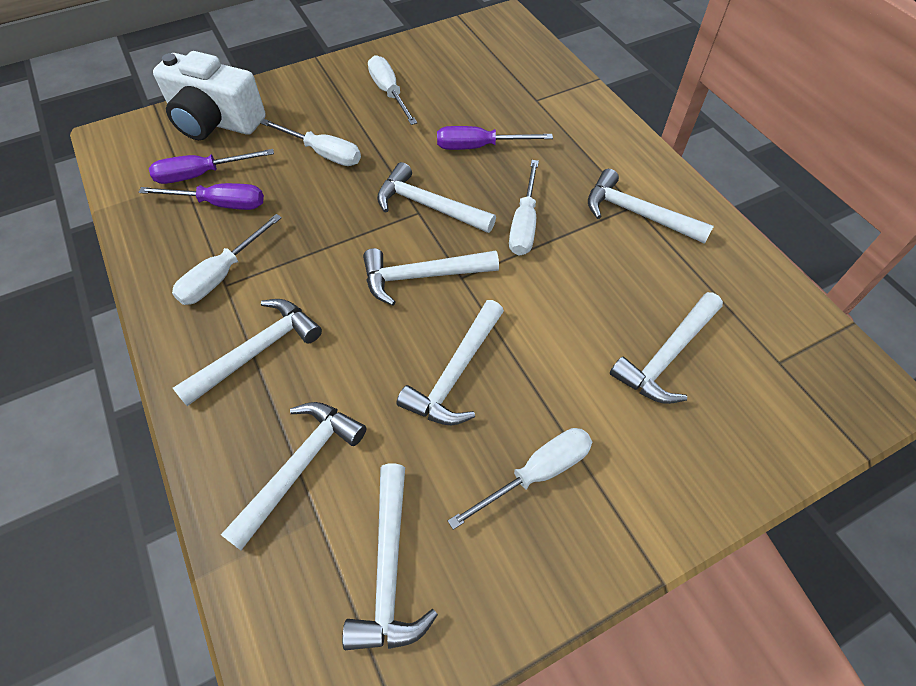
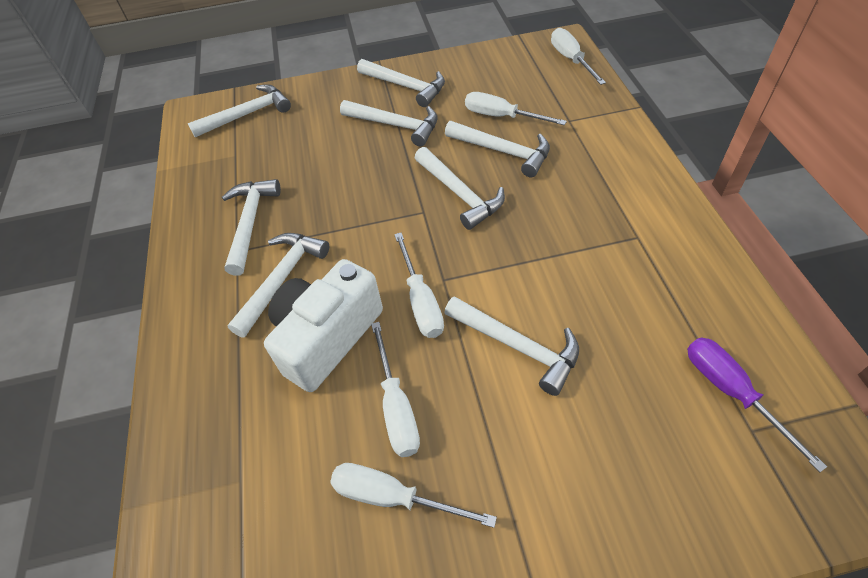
purple screwdriver: [139,183,264,210] [149,149,274,184] [437,126,553,150] = 3 -> [687,337,827,472] = 1

